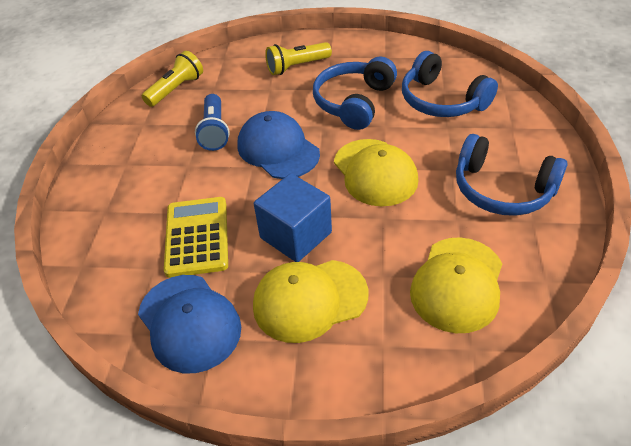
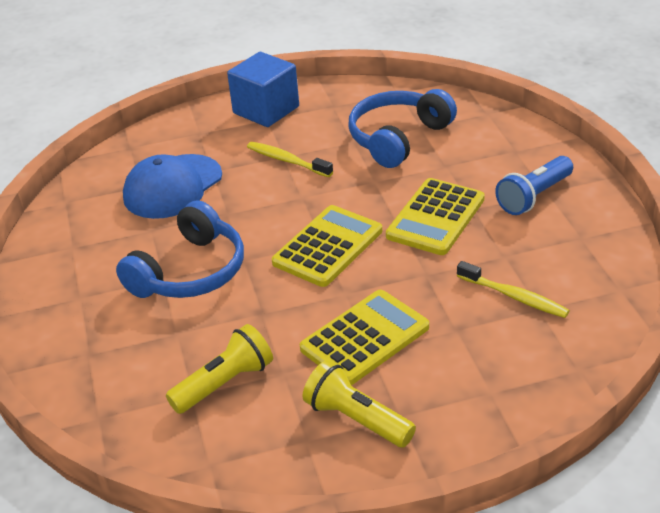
blue cap: [138,275,241,373] [237,111,320,179] = 2 -> [123,154,222,219] = 1
blue headphones: [313,57,397,130] [402,51,498,117] [456,134,567,216] = 3 -> [116,200,244,298] [349,89,457,168] = 2
yellow calculator: [164,197,228,278] = 1 -> [272,205,382,287] [300,290,429,385] [386,178,485,255] = 3
yellow cap: [253,260,368,343] [334,139,418,206] [410,237,502,333] = 3 -> none = 0
yellow toothbrush: none = 0 -> [247,142,333,177] [457,261,570,318] = 2

